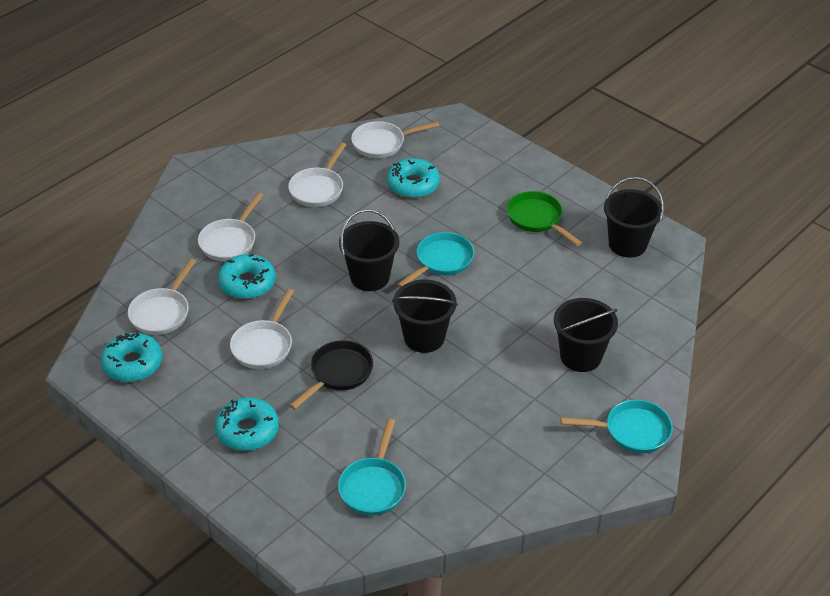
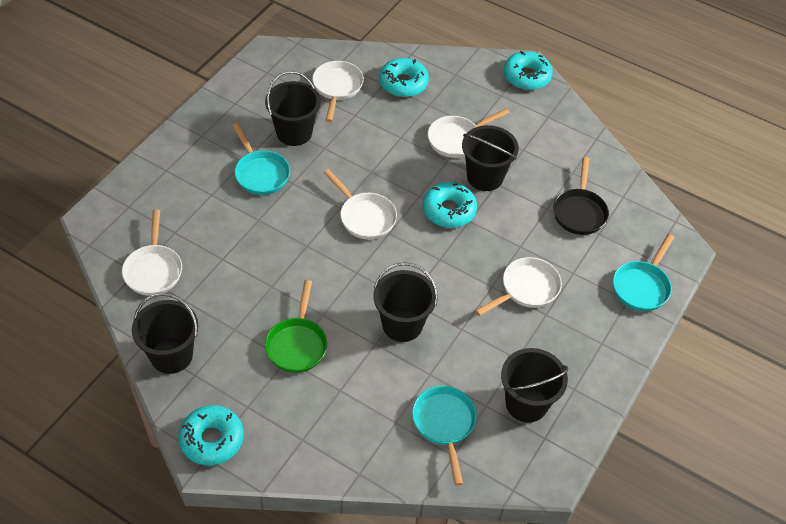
black bucket: [339,209,399,291] [392,280,458,353] [554,298,618,372] [604,177,664,258] = 4 -> [132,293,198,374] [265,71,321,146] [373,262,438,342] [462,125,519,191] [501,348,569,423] = 5

